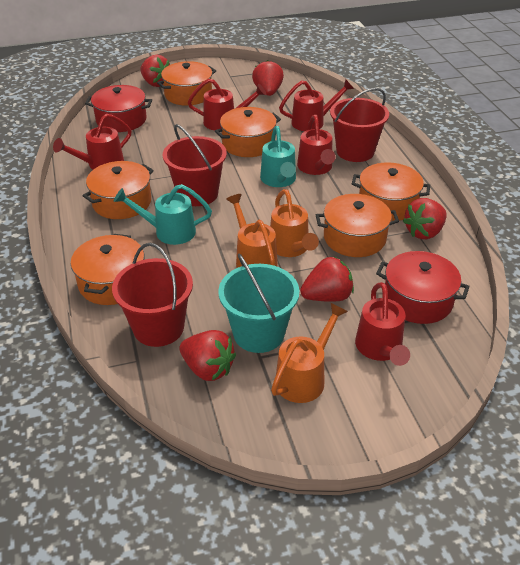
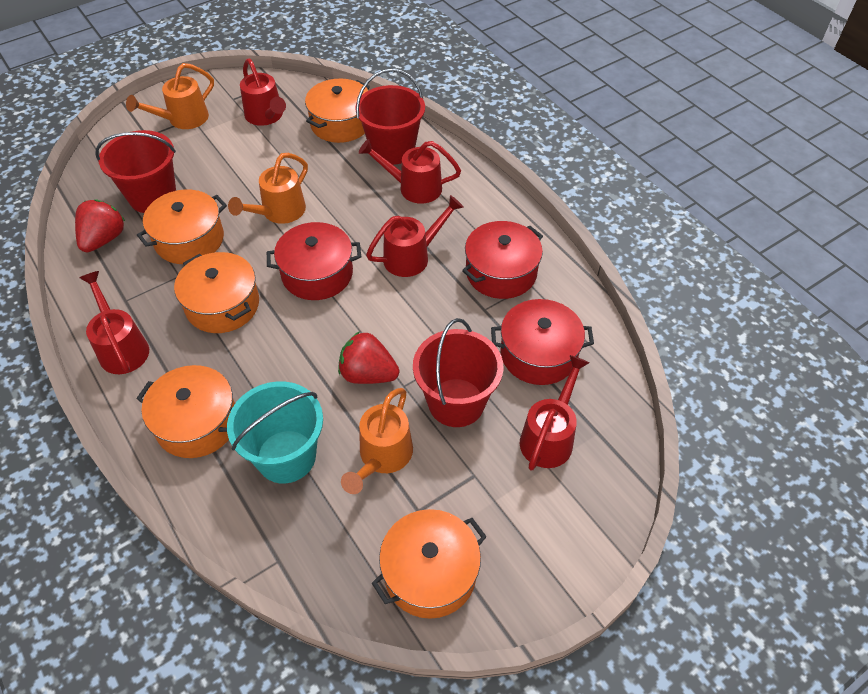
orange pot: [71,234,144,305] [83,161,154,219] [157,61,216,106] [215,107,281,157] [316,194,399,257] [352,162,430,221] = 6 -> [136,365,235,458] [137,189,227,264] [174,252,259,333] [305,79,370,143] [372,509,487,619] = 5
red pot: [85,85,152,132] [376,251,470,324] = 2 -> [267,222,361,300] [462,221,543,299] [491,299,594,385] = 3
red strawberry: [140,55,170,87] [179,330,236,381] [252,60,284,96] [300,257,354,302] [403,198,447,239] = 5 -> [75,199,125,252] [338,331,399,384] = 2
turquoise watering can: [114,184,212,245] [260,126,296,187] = 2 -> none = 0

